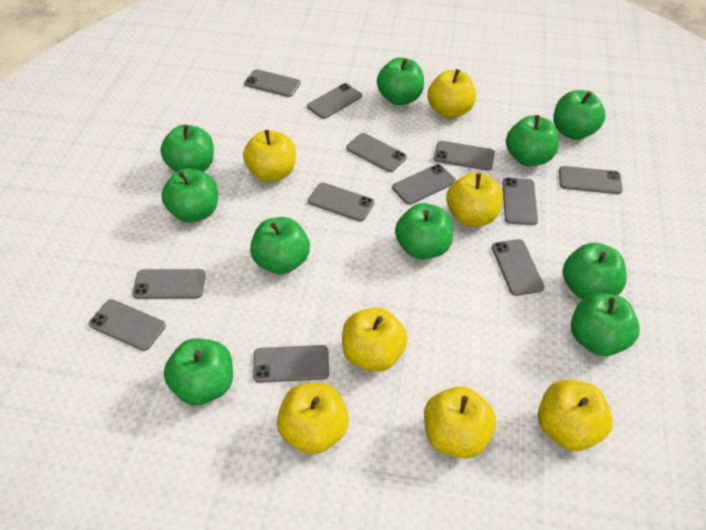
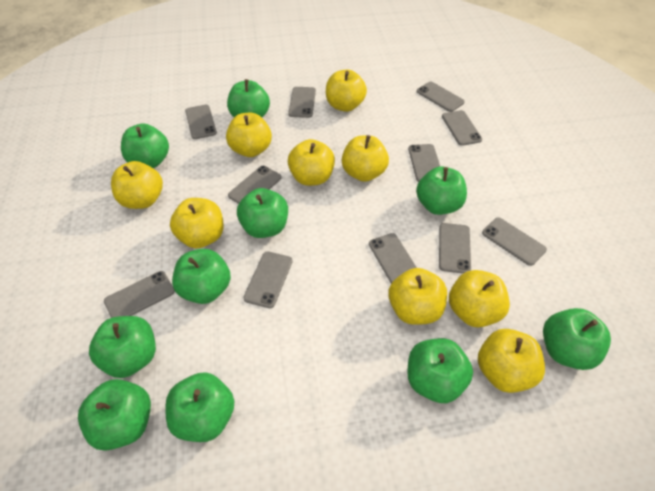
grey phone: [89,299,166,351] [132,269,206,299] [244,69,301,97] [253,345,329,383] [307,83,362,119] [308,183,374,222] [346,133,407,172] [392,164,456,205] [433,141,495,171] [492,239,545,296] [502,178,538,225] [559,166,623,194] = 12 -> [104,271,175,318] [185,105,217,139] [228,166,282,204] [243,251,293,308] [288,87,316,118] [369,233,417,283] [408,144,440,182] [417,82,465,112] [439,223,471,273] [442,110,482,146] [482,218,547,266] = 11
yellow apple: [243,130,296,182] [277,383,349,454] [342,307,408,372] [424,386,496,458] [427,69,476,119] [446,172,503,227] [538,380,613,451] = 7 -> [111,161,163,209] [170,198,224,248] [226,113,272,157] [288,139,335,186] [326,69,367,112] [342,135,389,182] [388,268,447,325] [449,270,510,328] [478,329,545,393] = 9

